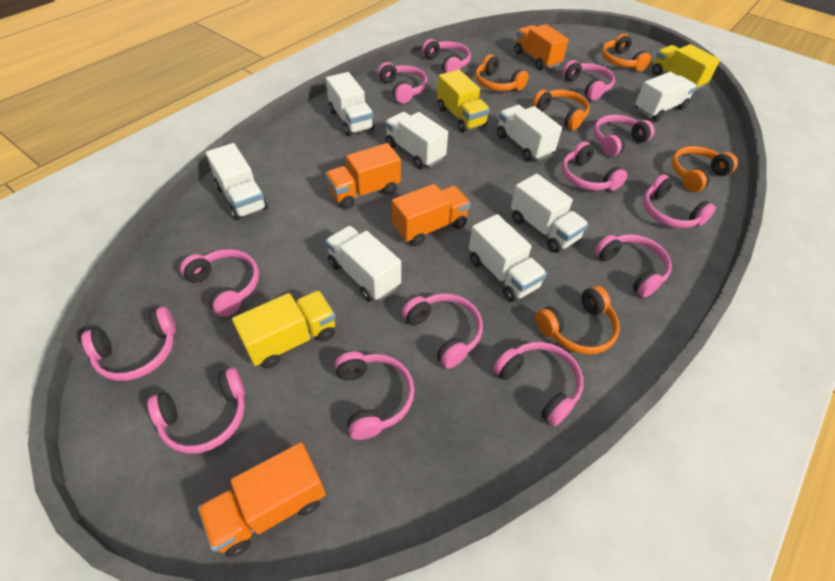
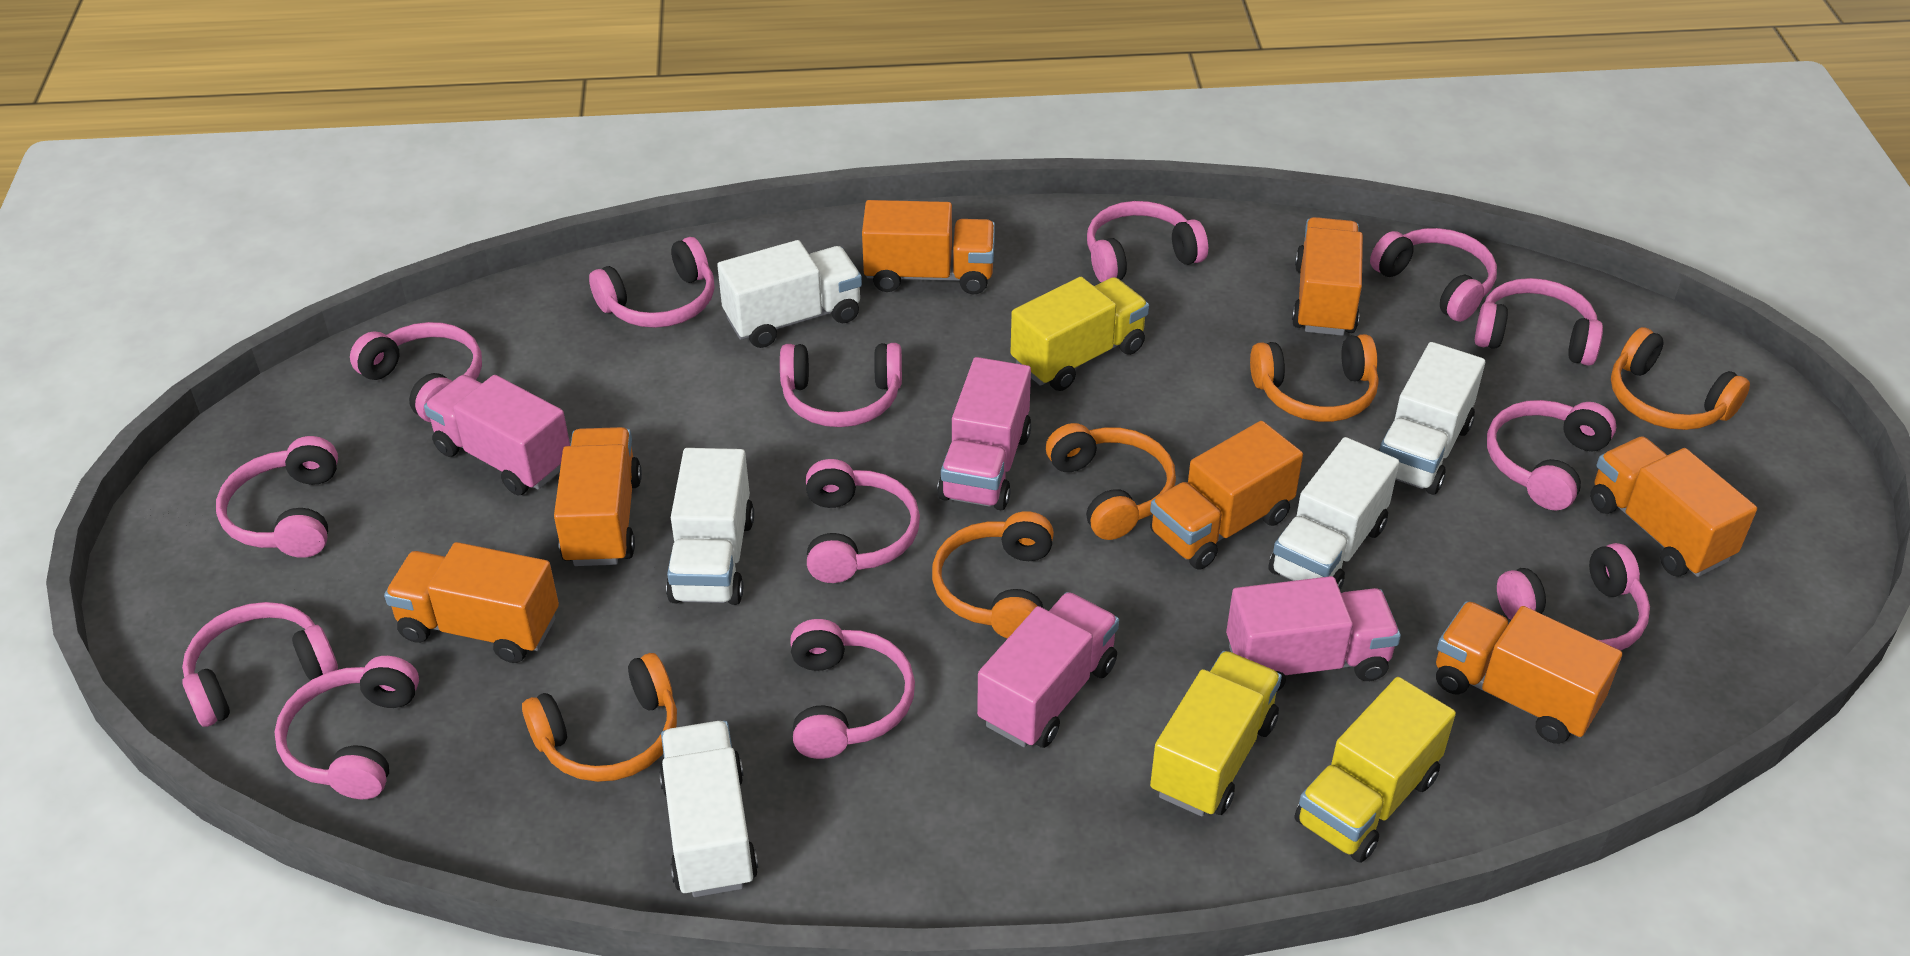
orange truck: [198,442,326,558] [325,143,401,209] [392,184,471,246] [514,24,569,70] = 4 -> [384,542,559,663] [554,427,642,566] [862,200,995,295] [1150,421,1303,570] [1292,217,1363,336] [1436,601,1622,744] [1590,437,1757,577] = 7
pink truck: none = 0 -> [424,375,570,495] [937,357,1031,510] [977,592,1119,748] [1226,576,1401,691] = 4
white truck: [206,143,268,220] [325,226,401,302] [326,72,374,136] [385,112,448,169] [469,214,547,302] [497,105,562,161] [511,174,588,253] [635,72,697,121] = 8 -> [659,721,758,897] [666,448,754,605] [717,240,862,348] [1268,437,1399,590] [1378,342,1485,495] = 5

